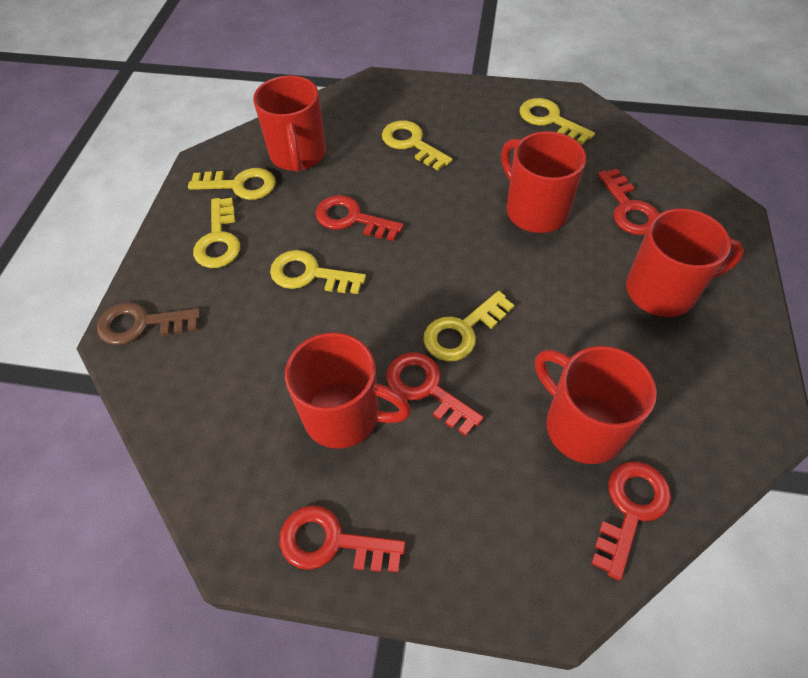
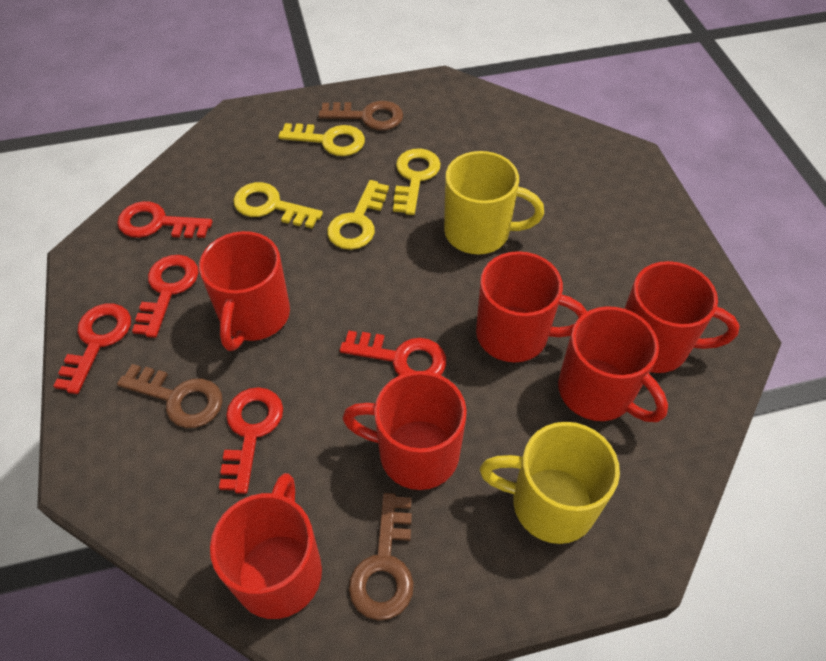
brown key: [97,302,201,345] = 1 -> [117,364,223,428] [318,101,403,130] [349,493,414,620] = 3
red mug: [253,75,326,172] [285,332,411,449] [501,131,586,233] [535,346,657,464] [626,208,744,317] = 5 -> [199,231,290,351] [210,473,322,619] [342,371,467,490] [476,251,587,362] [558,306,668,422] [624,261,739,373] = 6
yellow key: [188,168,276,200] [193,198,240,268] [270,250,366,294] [382,121,453,170] [423,291,515,361] [520,98,595,145] = 6 -> [233,182,323,228] [278,123,365,156] [327,180,389,250] [393,148,441,215] = 4
yellow mug: none = 0 -> [444,151,544,254] [480,422,620,544] = 2

